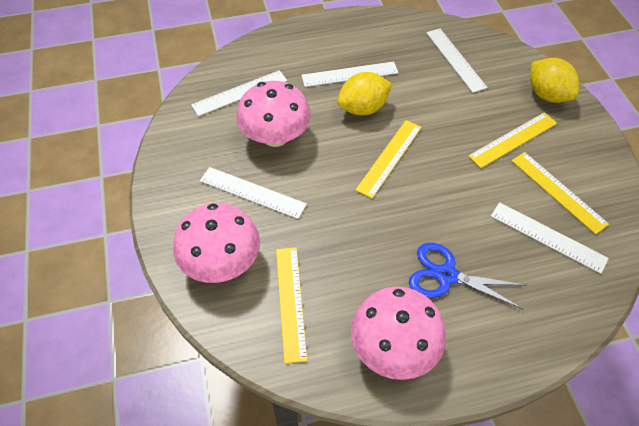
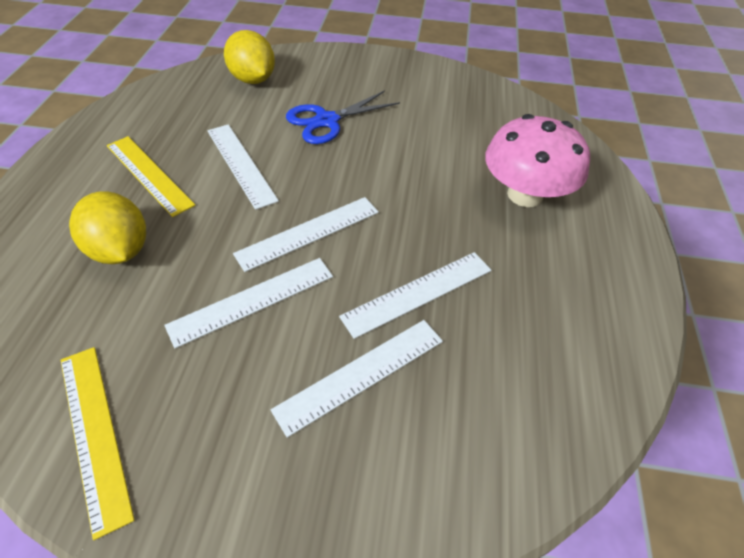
pink mushroom: [173,203,260,283] [236,81,311,147] [351,286,446,380] = 3 -> [485,114,590,207] = 1
yellow ruler: [276,247,308,364] [356,120,422,198] [468,112,557,168] [511,152,609,234] = 4 -> [61,347,135,540] [107,136,195,217] = 2

